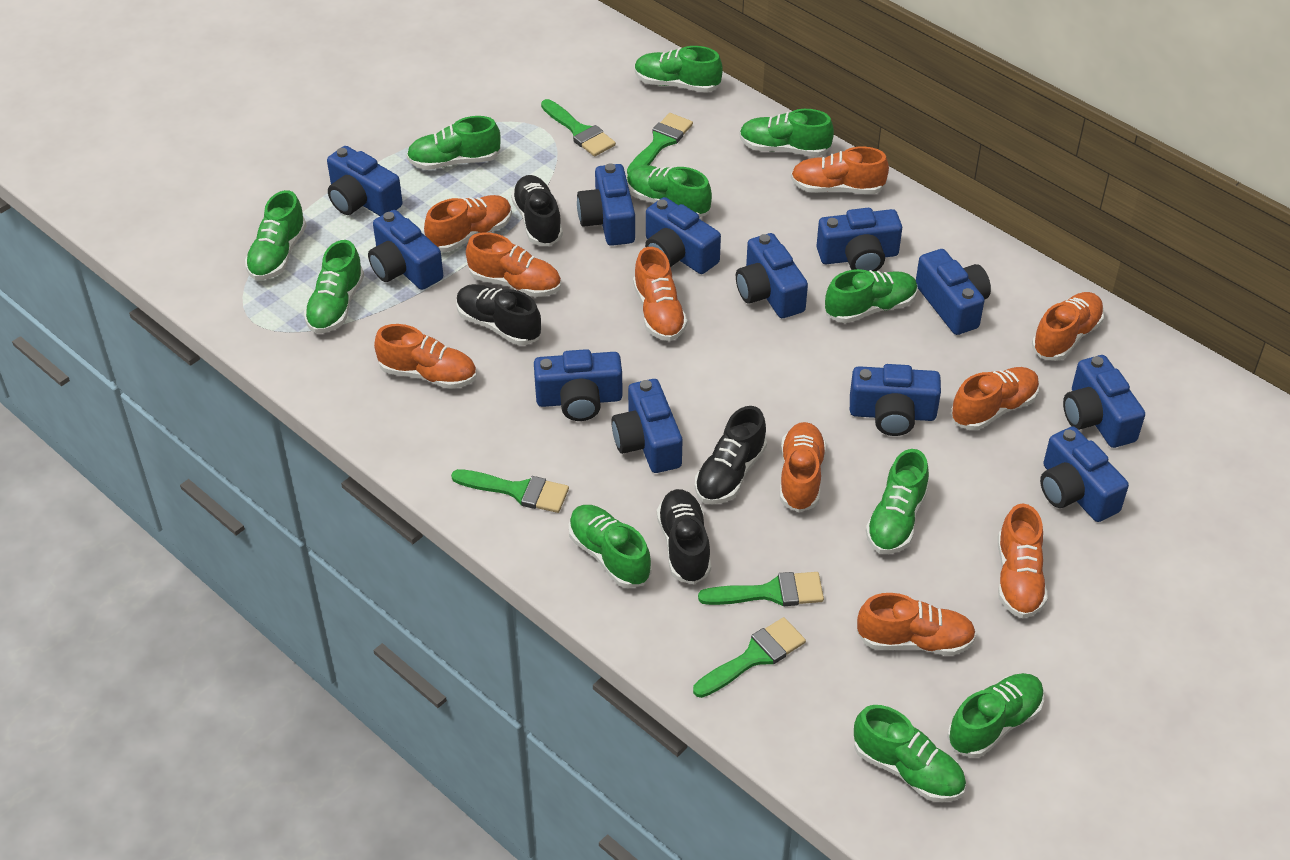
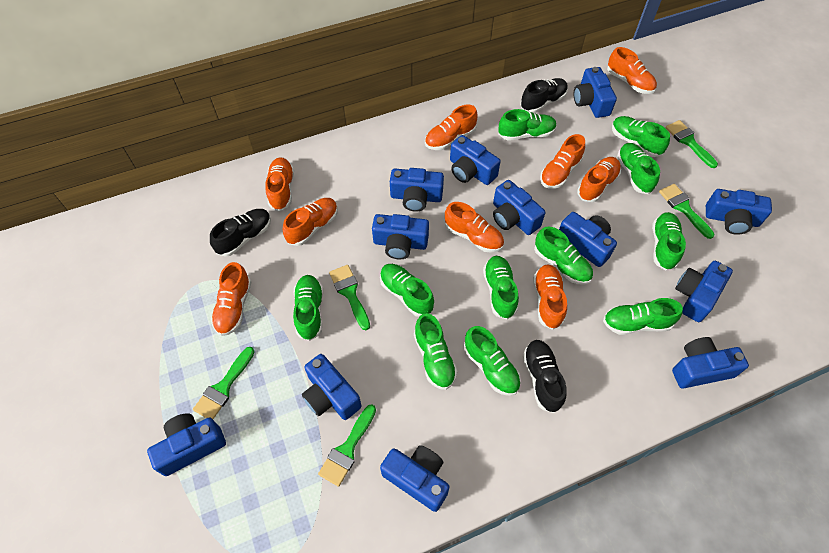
black shoe: [457,284,541,345] [511,175,563,246] [657,489,711,584] [695,406,767,504] = 4 -> [210,209,271,257] [520,78,568,113] [523,340,567,413] = 3
orange shoe: [374,324,476,389] [424,195,512,252] [466,232,561,297] [633,247,687,341] [780,422,826,513] [791,147,889,194] [857,593,976,656] [951,367,1040,430] [998,504,1048,618] [1032,292,1104,361] = 10 -> [211,262,251,336] [265,157,294,211] [283,198,338,246] [425,105,477,150] [445,202,504,253] [533,264,567,330] [540,134,585,189] [577,157,621,202] [607,47,657,94] = 9

